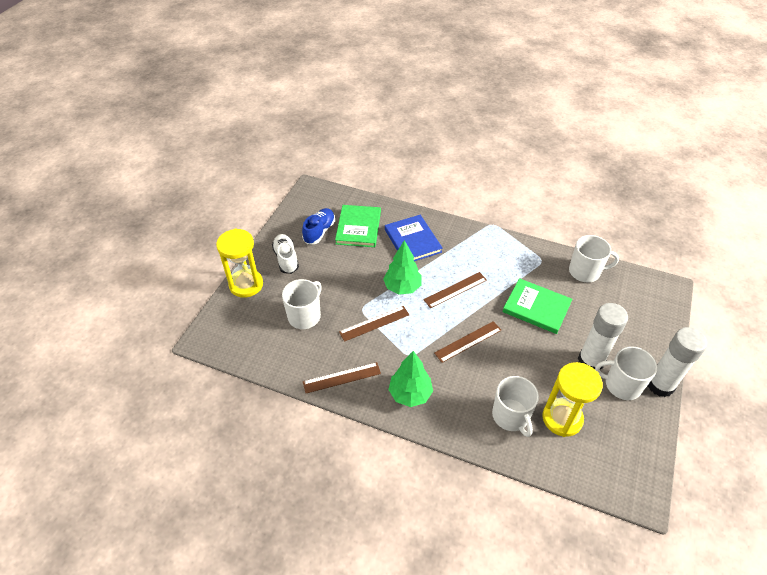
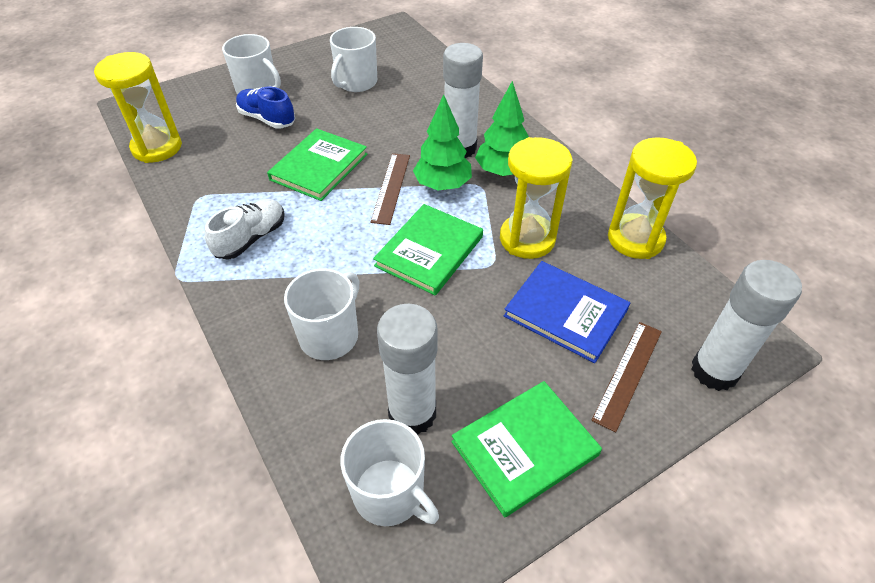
brown ruler: [303,362,381,393] [339,306,409,342] [423,272,487,308] [434,321,502,363] = 4 -> [370,153,410,225] [591,322,662,433] = 2
green book: [335,205,381,247] [503,278,572,334] = 2 -> [267,128,368,201] [373,204,483,296] [451,381,602,517] = 3
white glue stick: [578,303,628,369] [648,327,707,397] = 2 -> [377,304,438,435] [443,43,483,159] [691,260,802,391] = 3
yellow hourglass: [216,228,263,298] [542,362,603,437] = 2 -> [94,52,182,163] [500,137,573,259] [608,137,697,259] = 3

